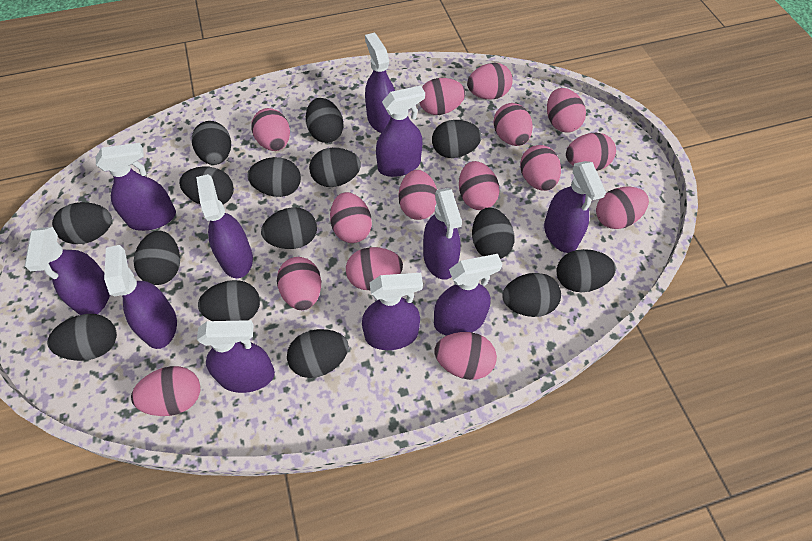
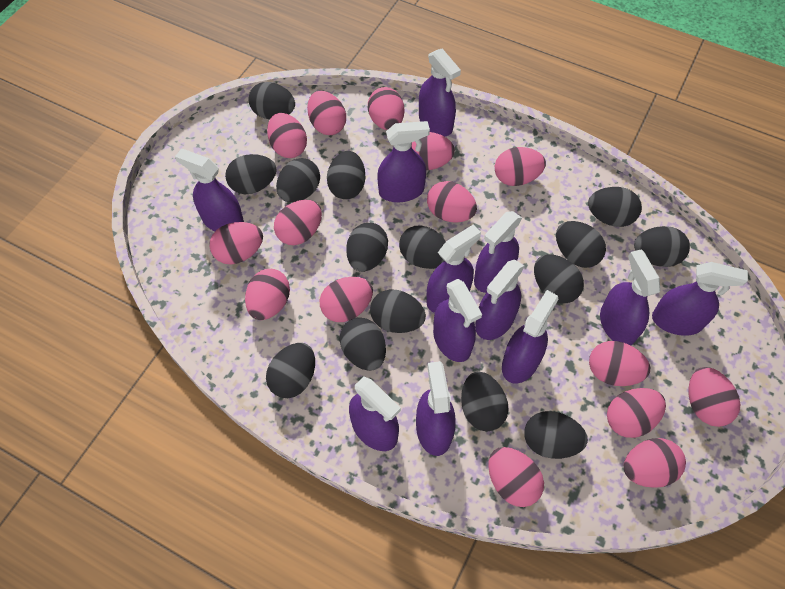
purple spray bottle: [25,227,110,315] [96,143,176,231] [104,245,177,349] [196,174,253,278] [197,320,275,393] [362,273,423,350] [365,33,395,133] [376,86,425,177] [423,188,462,280] [434,254,502,336] [544,161,606,253] = 11 -> [175,149,244,231] [349,377,401,451] [377,121,430,202] [416,361,456,456] [419,48,461,137] [427,225,481,313] [433,279,482,362] [474,211,522,293] [475,259,524,340] [502,290,558,384] [600,249,660,345] [652,262,748,336] = 12

